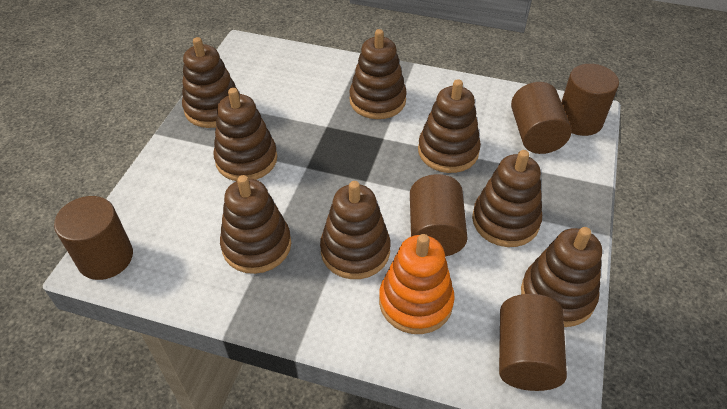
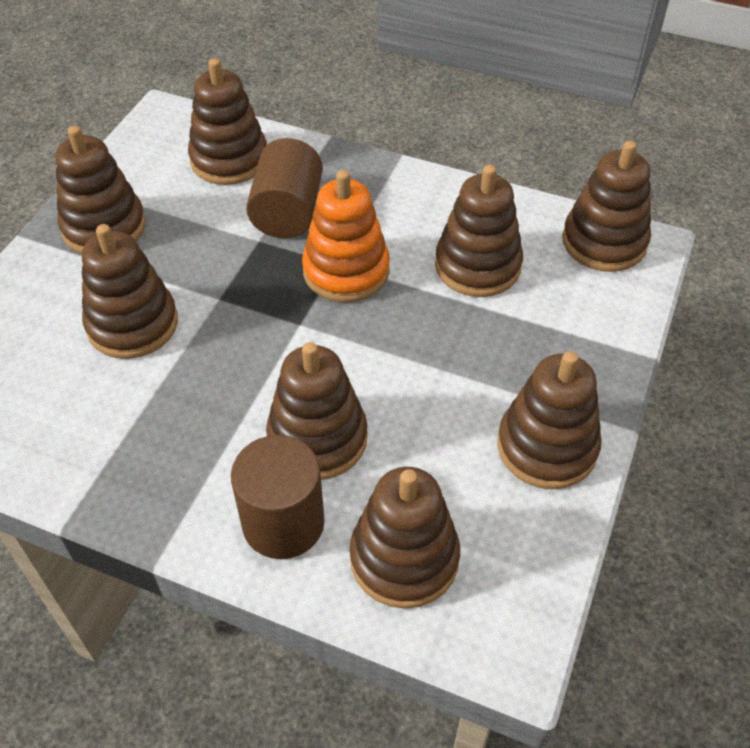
brown cylinder: [54,196,133,280] [410,174,468,256] [499,294,567,391] [511,82,572,154] [561,64,619,136] = 5 -> [231,435,325,559] [246,138,323,238] = 2

